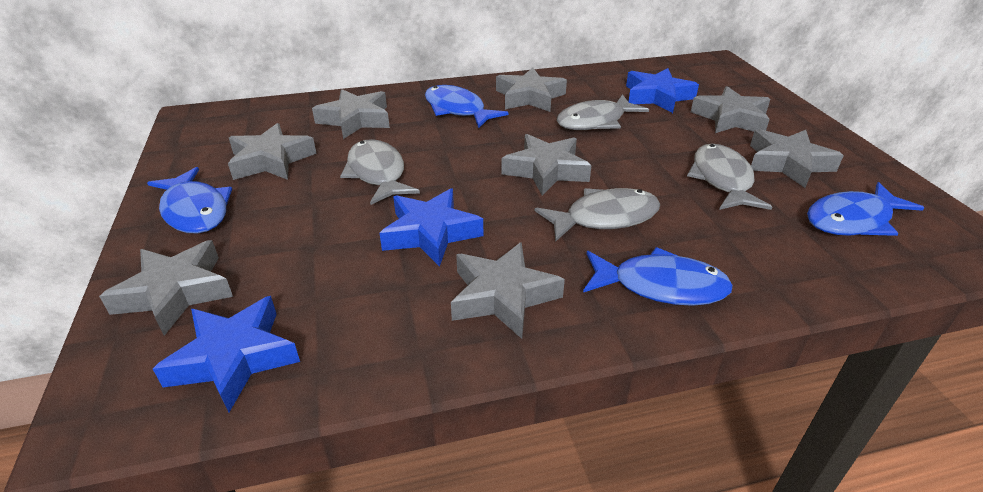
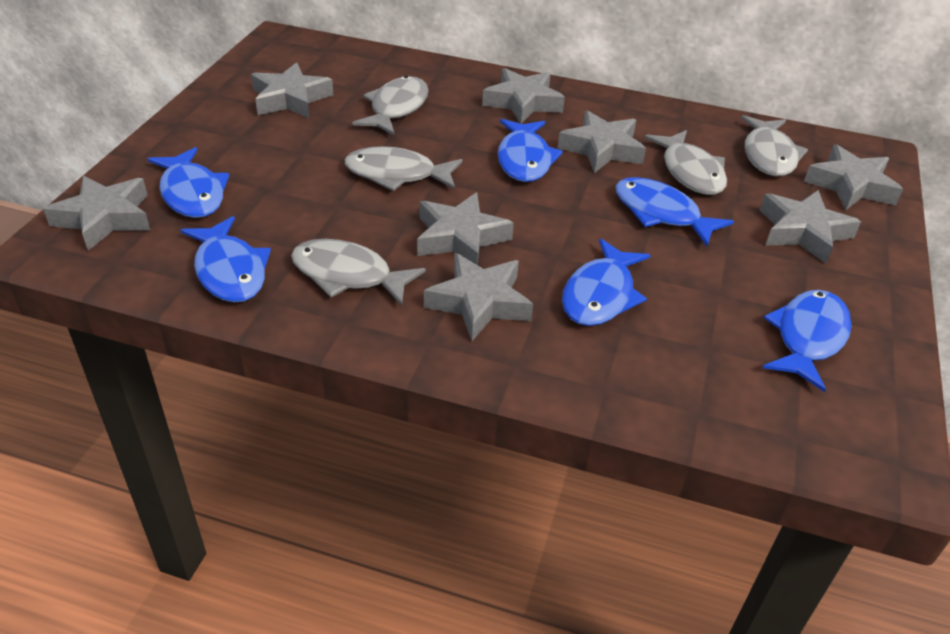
blue fish: [147,167,232,233] [425,85,508,128] [583,247,733,306] [807,182,924,236] = 4 -> [148,147,230,218] [181,216,271,302] [498,119,563,182] [562,238,651,326] [615,177,734,246] [763,290,852,392] = 6
blue star: [153,296,300,412] [379,188,483,267] [626,68,699,113] = 3 -> none = 0
grey fish: [340,139,420,205] [535,188,660,242] [557,94,649,130] [687,144,772,210] = 4 -> [291,239,426,306] [345,146,462,191] [352,76,429,136] [645,130,727,195] [741,115,808,176] = 5

